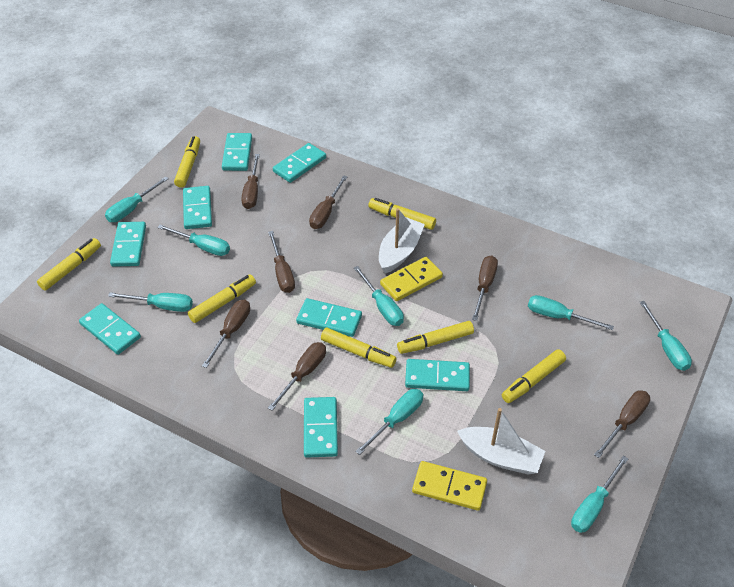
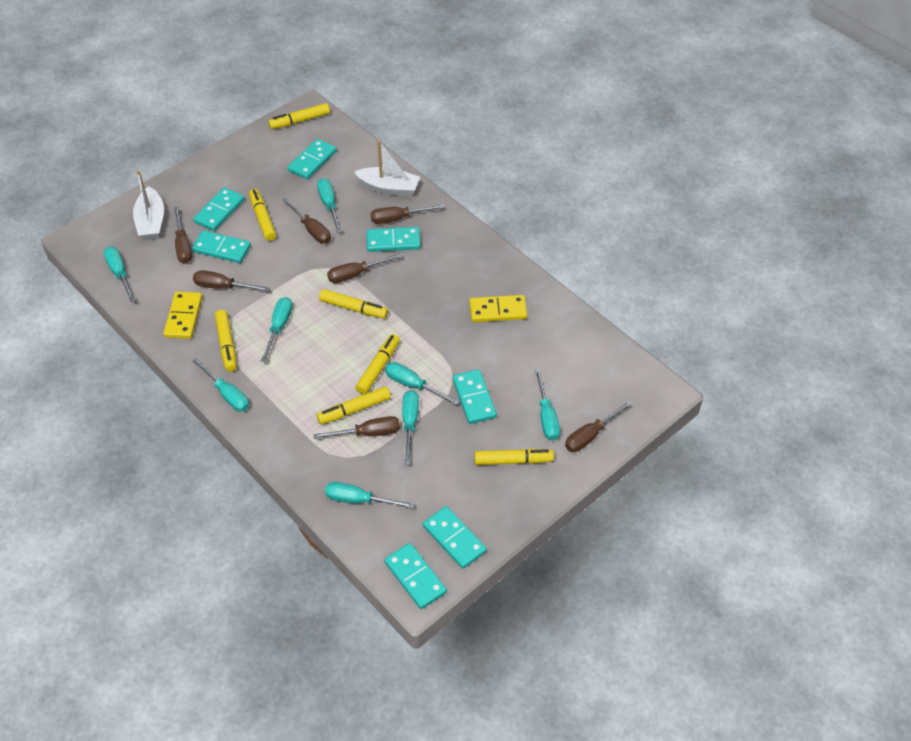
turquoise domino: [79,303,141,355] [110,222,146,267] [183,186,212,229] [222,133,252,171] [273,143,326,183] [296,298,362,337] [304,397,338,458] [405,359,470,391] = 8 -> [192,230,251,263] [193,187,245,231] [288,139,337,179] [366,227,420,252] [384,543,447,609] [423,506,487,569] [453,369,497,424] = 7

